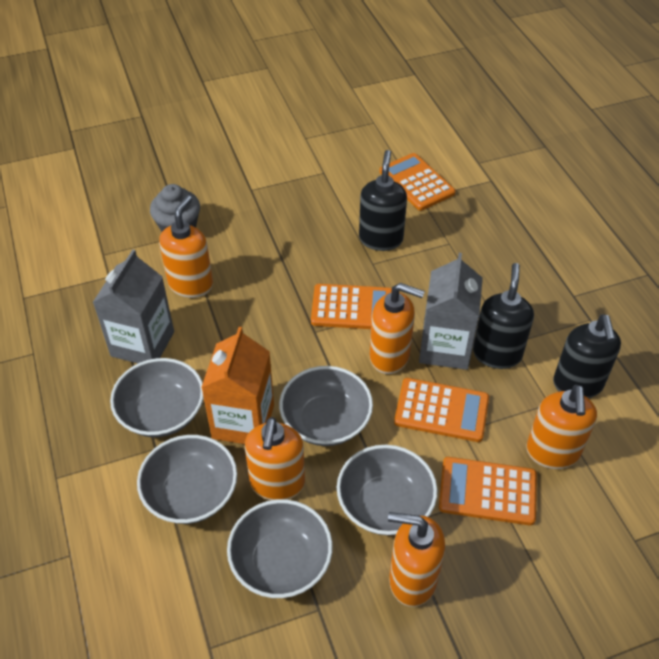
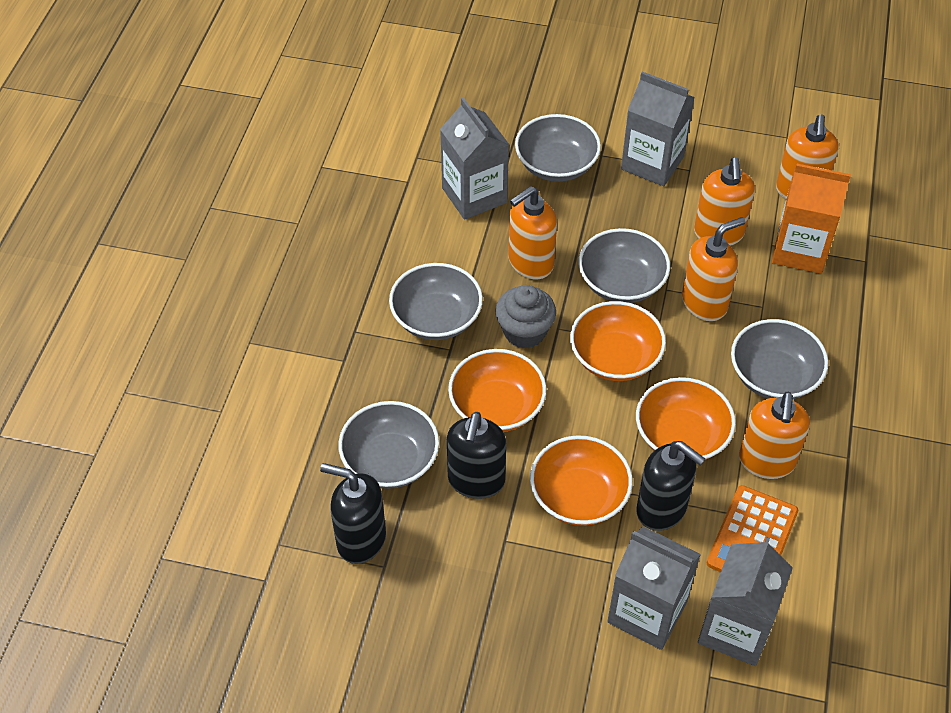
grey carton: [93,249,174,363] [419,253,483,370] = 2 -> [440,98,509,220] [607,526,701,650] [621,71,695,186] [698,537,793,666] = 4
orange bowl: none = 0 -> [448,349,547,432] [530,435,633,526] [570,301,666,381] [636,377,736,460] = 4
orange calculator: [311,284,392,329] [380,153,455,211] [394,378,489,442] [439,457,537,526] = 4 -> [707,485,798,572] = 1

